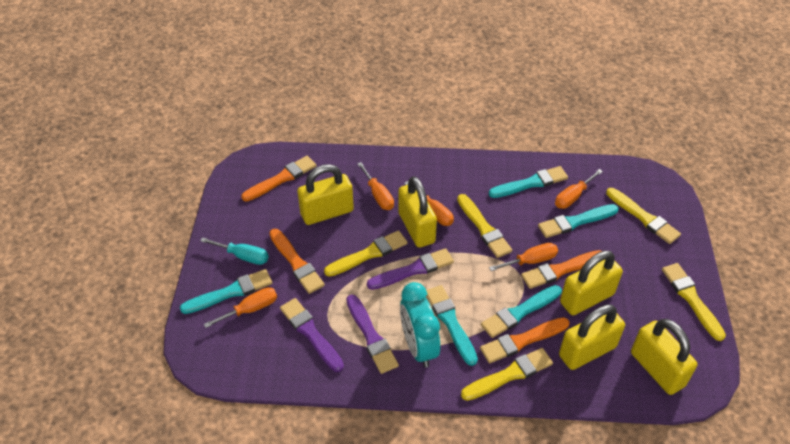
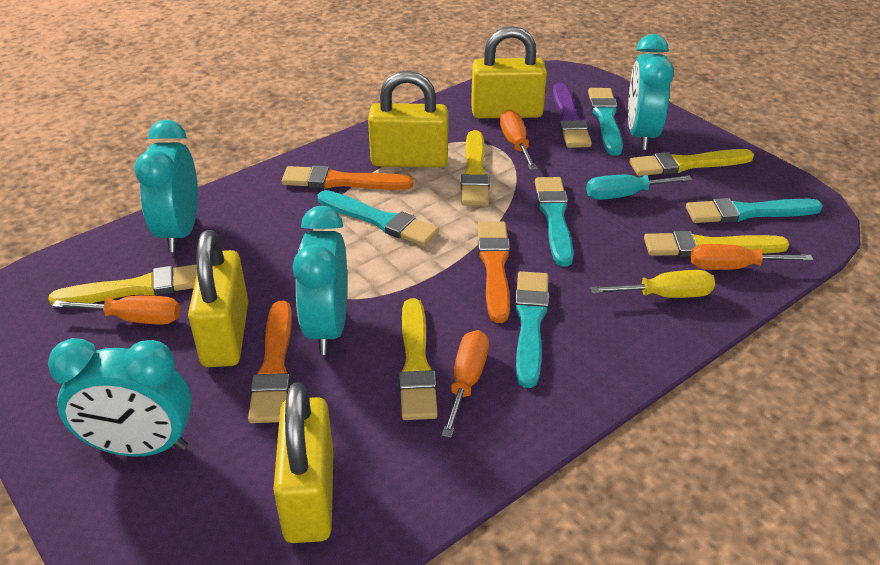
orange brush: [241,156,317,202] [269,229,325,294] [480,317,570,363] [521,250,602,289] = 4 -> [248,301,292,423] [282,165,413,190] [477,222,510,323] = 3
orange screwdriver: [204,287,277,328] [357,162,394,210] [404,181,454,226] [489,243,558,271] [555,169,603,209] = 5 -> [52,295,180,325] [442,330,489,438] [500,110,537,170] [690,244,813,270] = 4
purple brush: [280,298,344,372] [346,294,399,374] [367,248,454,290] = 3 -> [553,83,592,148] = 1
turquoise clock: [400,282,440,367] = 1 -> [48,338,192,457] [134,120,198,252] [293,205,347,355] [628,34,674,150] = 4
yellow padlock: [297,164,354,225] [398,176,437,248] [559,304,625,370] [560,251,623,315] [631,319,697,395] = 5 -> [188,230,248,367] [273,382,334,543] [368,71,448,168] [471,26,547,118] = 4
yellow screwdriver: none = 0 -> [590,270,715,298] = 1

